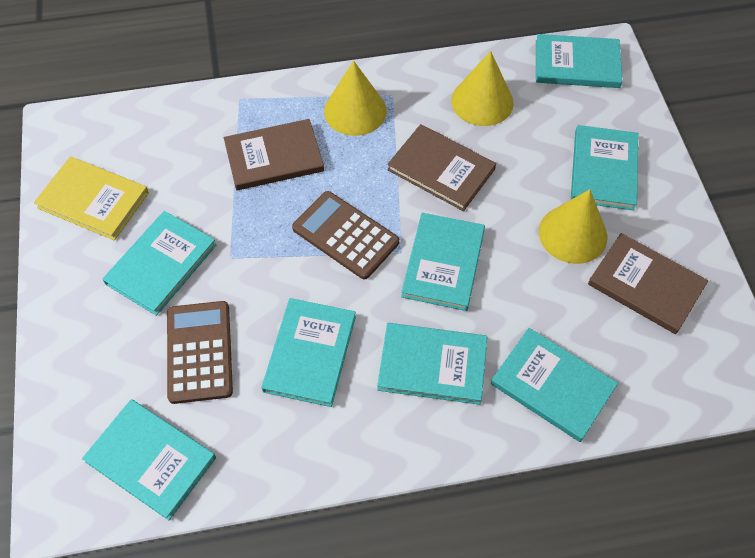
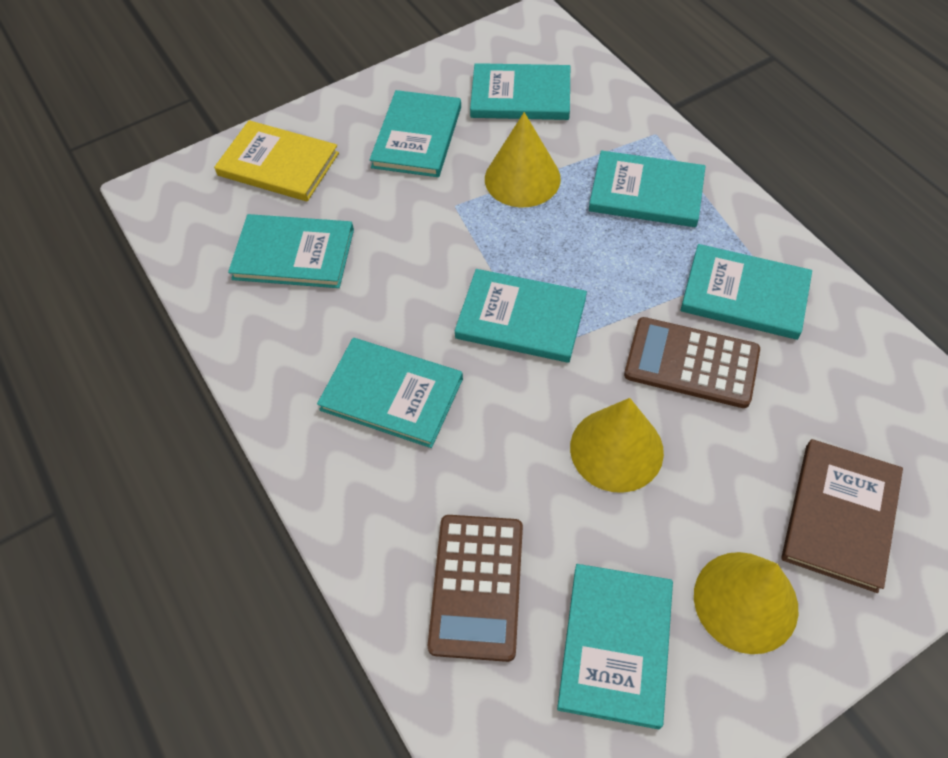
brown book: [224,119,324,190] [387,124,496,211] [588,233,708,334] = 3 -> [781,439,903,593] = 1

